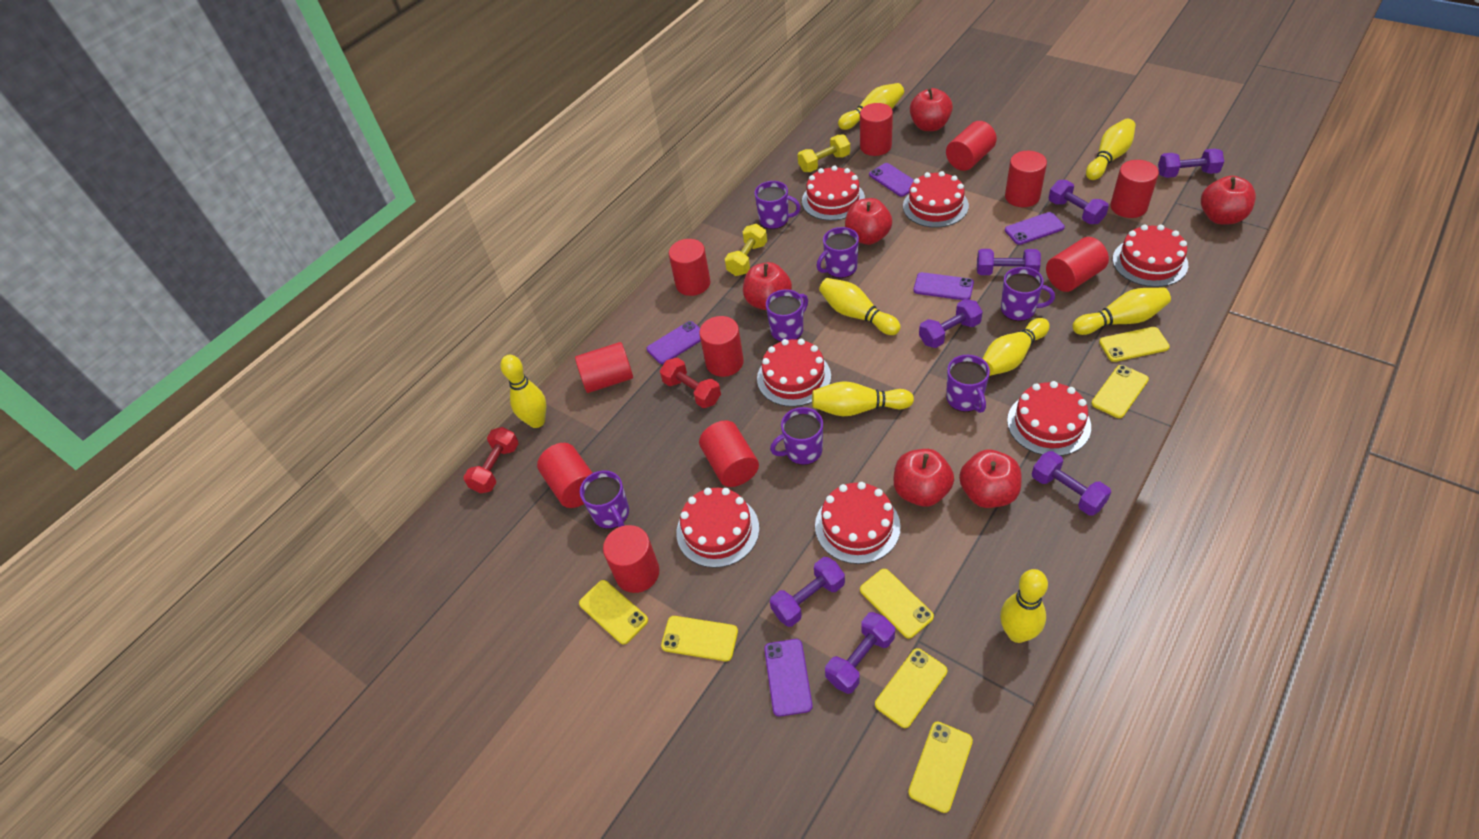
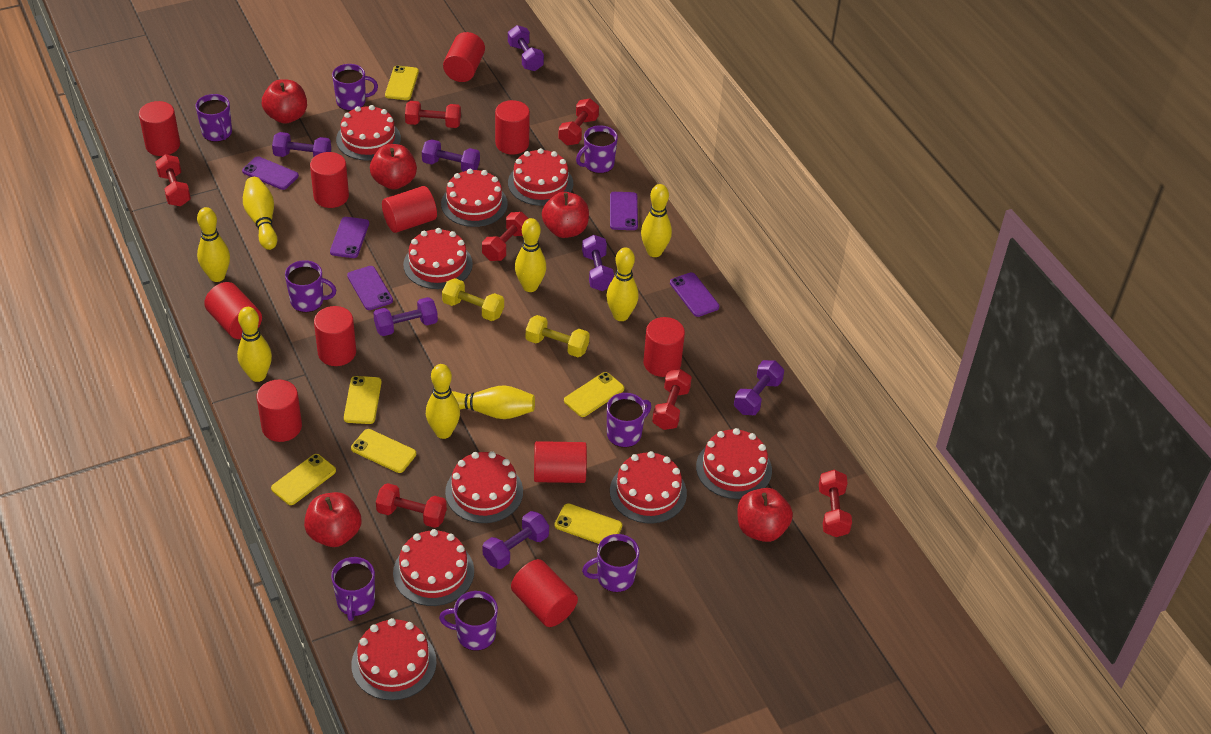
purple mug: [580,470,629,529] [754,181,801,229] [766,289,808,342] [770,407,823,465] [817,227,859,278] [946,355,990,413] [1001,267,1055,321] = 7 -> [196,94,232,142] [285,260,336,313] [331,557,375,621] [332,64,378,111] [439,591,498,651] [576,125,618,174] [582,534,639,592] [607,393,651,448] = 8
red apple: [743,262,792,310] [845,198,892,245] [893,449,954,507] [910,88,953,131] [959,450,1021,508] [1201,176,1256,225] = 6 -> [262,79,307,124] [304,492,361,547] [370,144,417,189] [542,192,589,238] [737,488,793,542] = 5
red cake: [676,488,759,568] [757,339,831,407] [802,165,865,221] [815,482,901,564] [903,171,969,228] [1007,381,1091,456] [1113,225,1188,287] = 7 -> [336,105,401,160] [351,618,437,700] [393,529,474,606] [403,228,473,289] [441,169,508,227] [445,451,523,523] [508,148,573,206] [610,451,687,524] [696,428,772,499] = 9
red dumbbell: [463,427,519,493] [660,357,721,408] = 2 -> [155,154,191,206] [376,483,447,528] [405,101,461,128] [482,212,529,261] [558,99,599,145] [652,369,692,430] [819,470,852,537] = 7
yellow phone: [579,580,648,645] [661,616,738,661] [860,569,934,639] [875,648,947,728] [908,722,973,813] [1091,365,1149,418] [1099,327,1170,362] = 7 -> [271,454,336,505] [344,376,382,424] [351,429,416,473] [385,65,419,100] [554,503,622,544] [564,372,624,417] = 6

